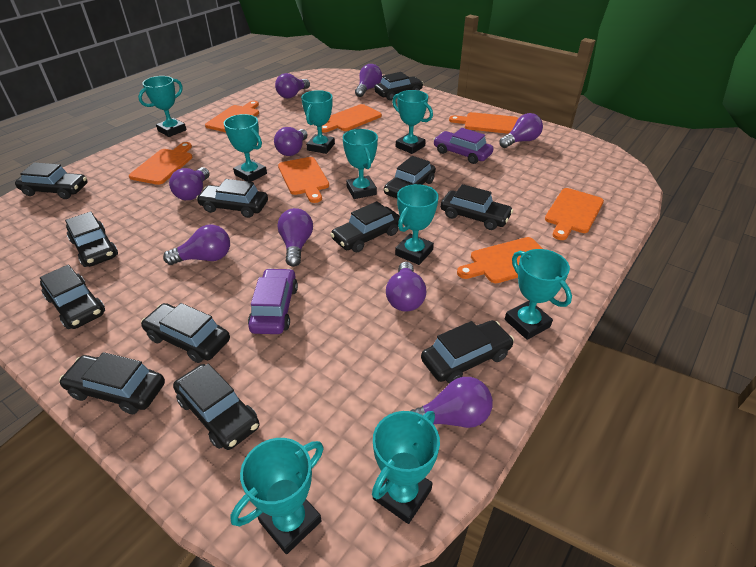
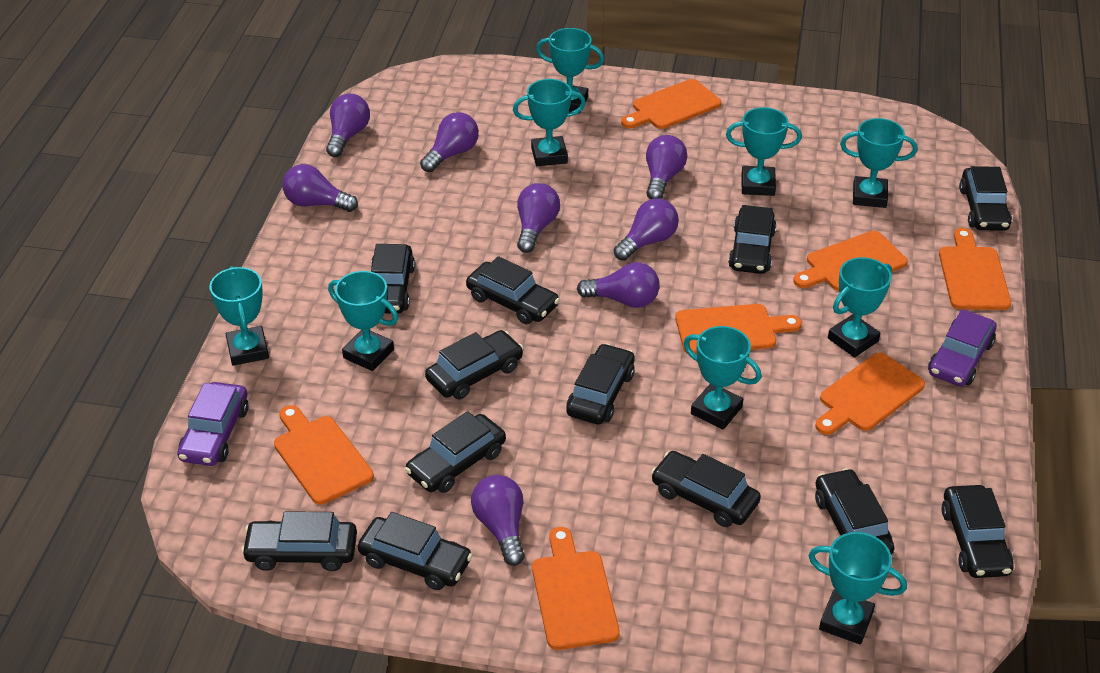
purple light bulb: [163,225,230,265] [169,167,210,200] [274,127,308,156] [275,73,310,98] [277,208,313,267] [355,64,382,97] [386,262,426,312] [411,377,493,428] [499,113,543,148] = 9 -> [283,164,358,212] [326,93,370,157] [420,112,479,172] [471,475,525,566] [517,183,560,253] [577,262,660,308] [614,198,679,261] [646,135,687,199] = 8

